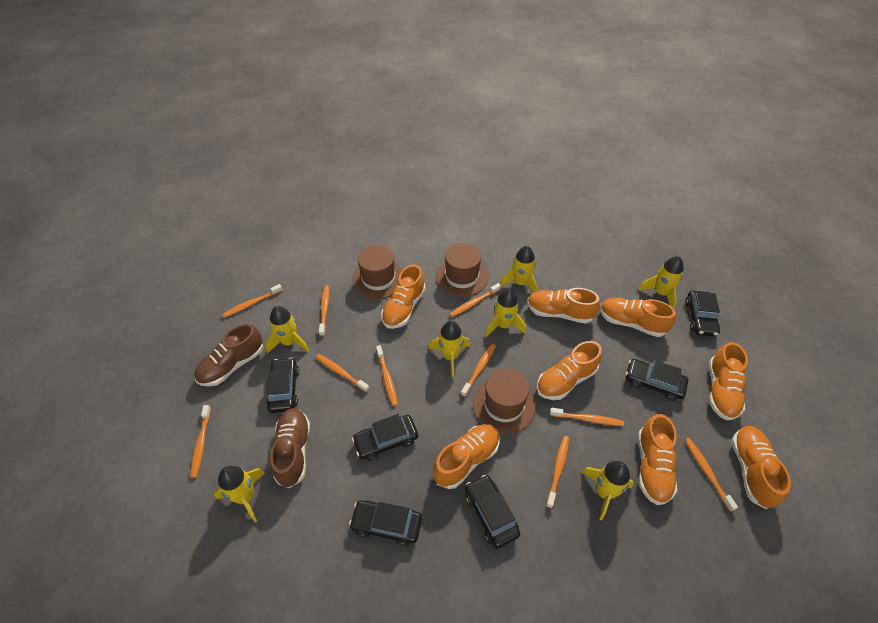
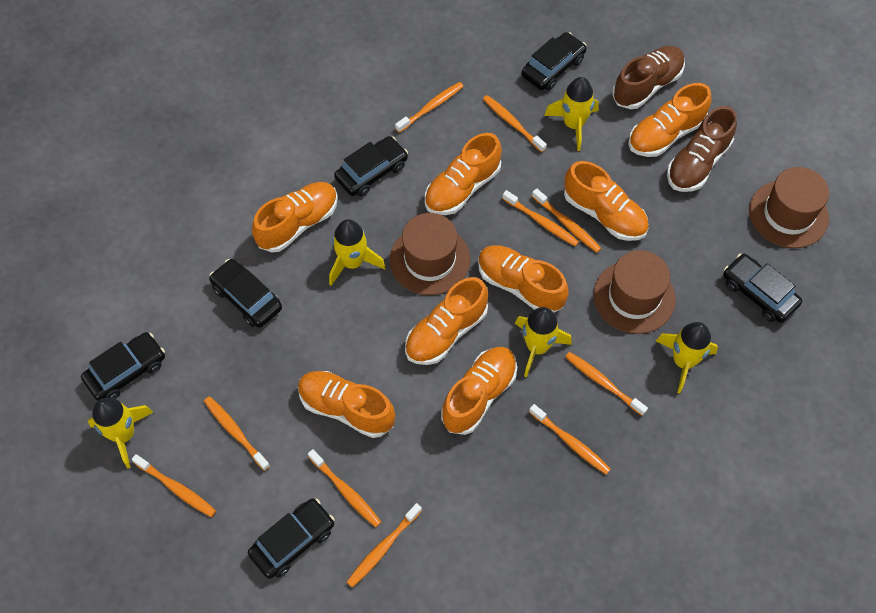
yellow rocket: [214,466,265,523] [265,306,309,353] [428,321,470,377] [485,289,526,337] [500,246,538,293] [581,461,634,521] [638,256,683,308] = 7 -> [88,398,153,468] [329,219,386,286] [515,307,572,377] [544,77,599,151] [656,322,718,393] = 5

